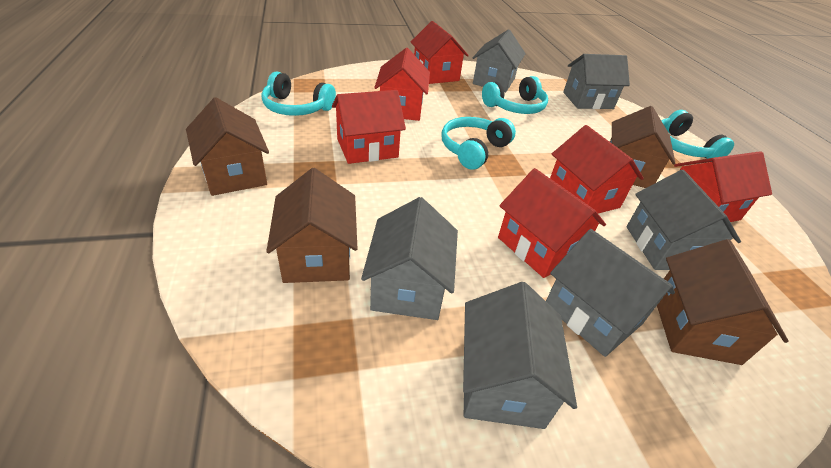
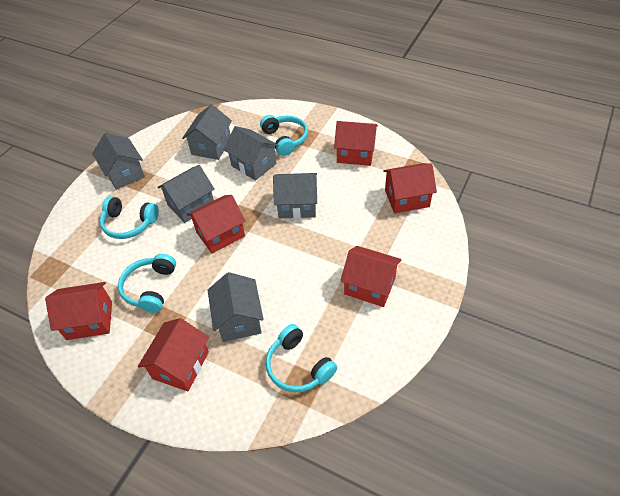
brown house: [186,97,269,196] [266,168,357,283] [610,106,675,188] [657,239,789,365] = 4 -> none = 0

